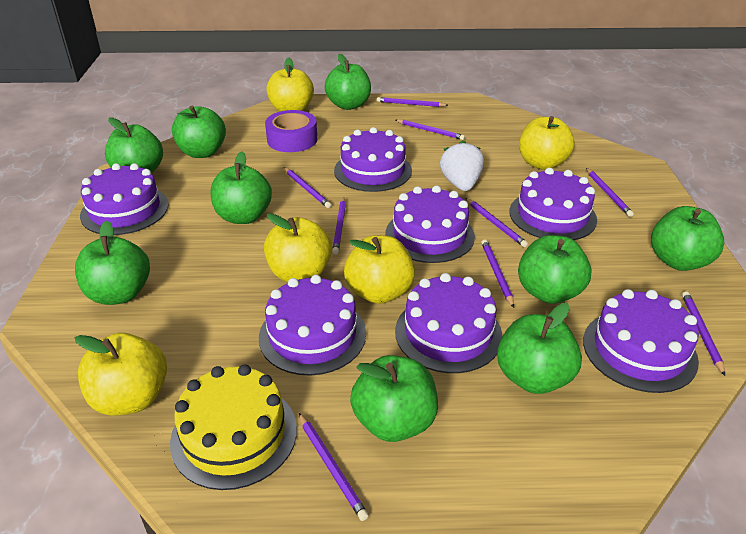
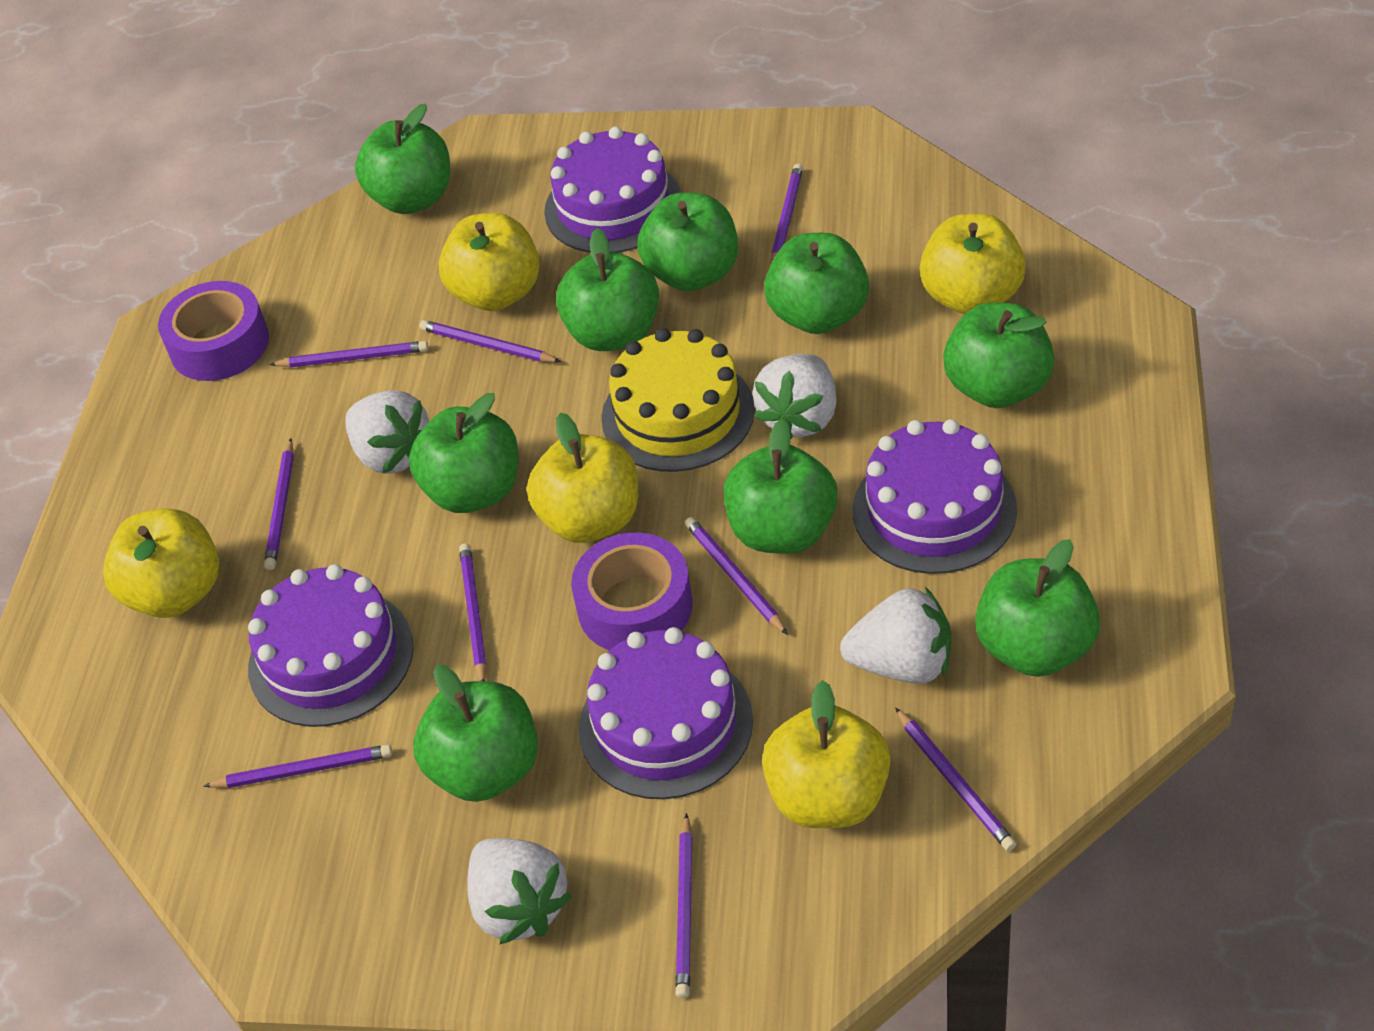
purple cake: [80,163,169,235] [259,275,366,376] [334,127,412,192] [385,185,475,263] [395,273,503,373] [509,168,597,240] [583,289,699,393] = 7 -> [248,564,414,727] [544,127,681,253] [579,627,753,799] [853,419,1017,574] = 4
purple tape: [265,110,317,152] = 1 -> [158,281,269,381] [571,532,693,650] = 2
white strawberry: [440,140,484,191] = 1 -> [345,390,429,474] [467,838,572,944] [753,354,837,439] [840,587,951,684] = 4

